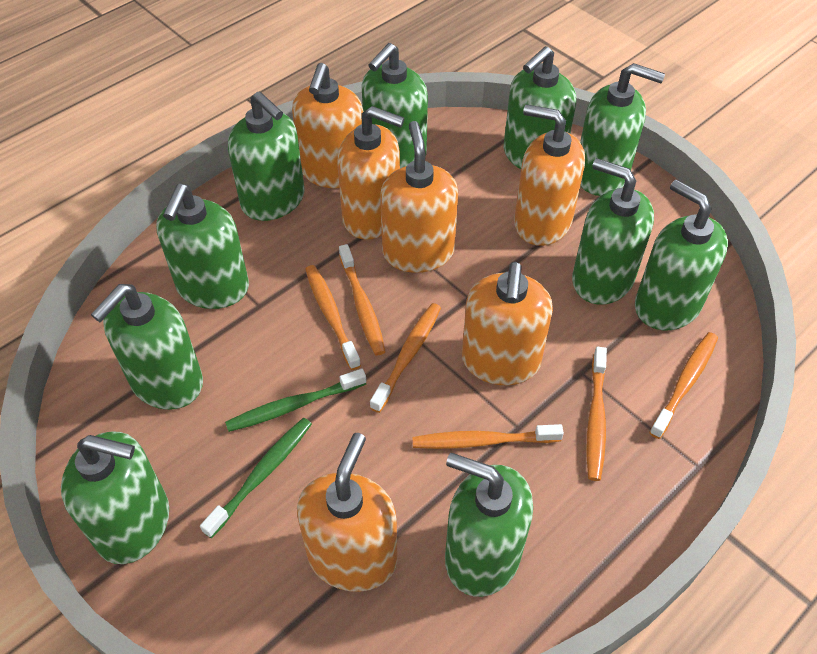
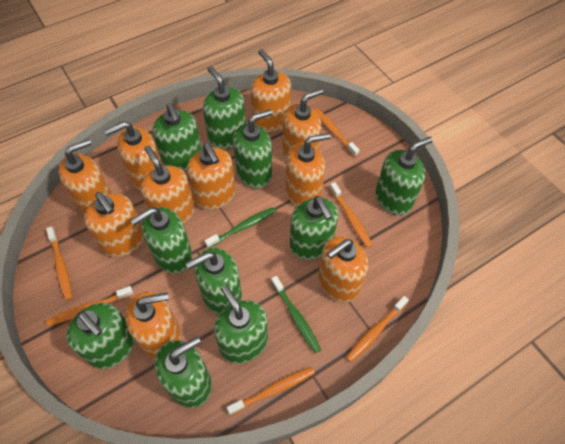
orange soap dispenser: [292,63,364,188] [297,433,398,592] [337,106,404,239] [380,121,458,273] [462,262,553,385] [514,104,585,246] = 6 -> [59,139,111,215] [84,192,144,257] [104,121,162,191] [126,291,181,360] [141,145,195,224] [187,143,236,210] [251,49,291,132] [282,88,324,159] [286,133,331,206] [318,236,368,302] = 10

